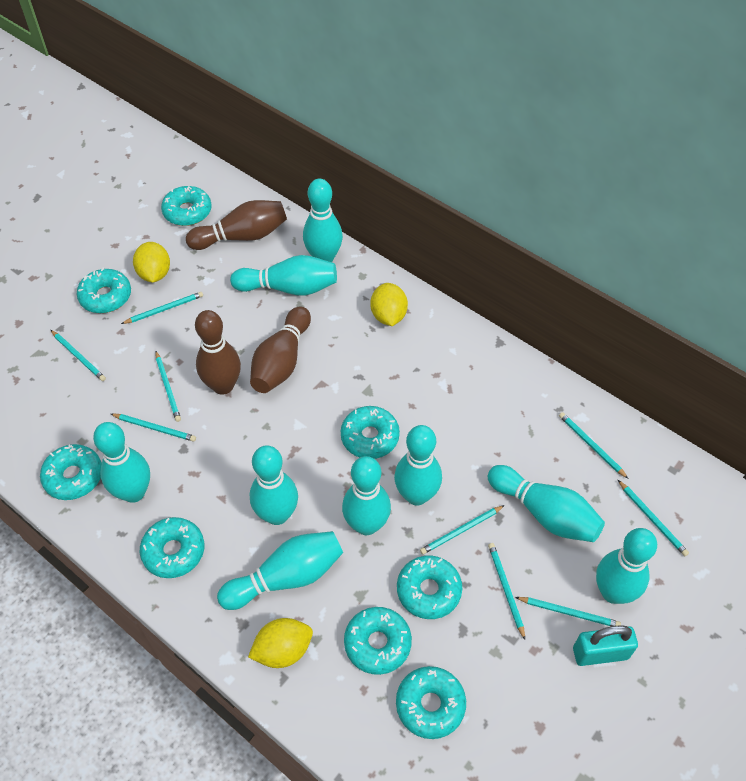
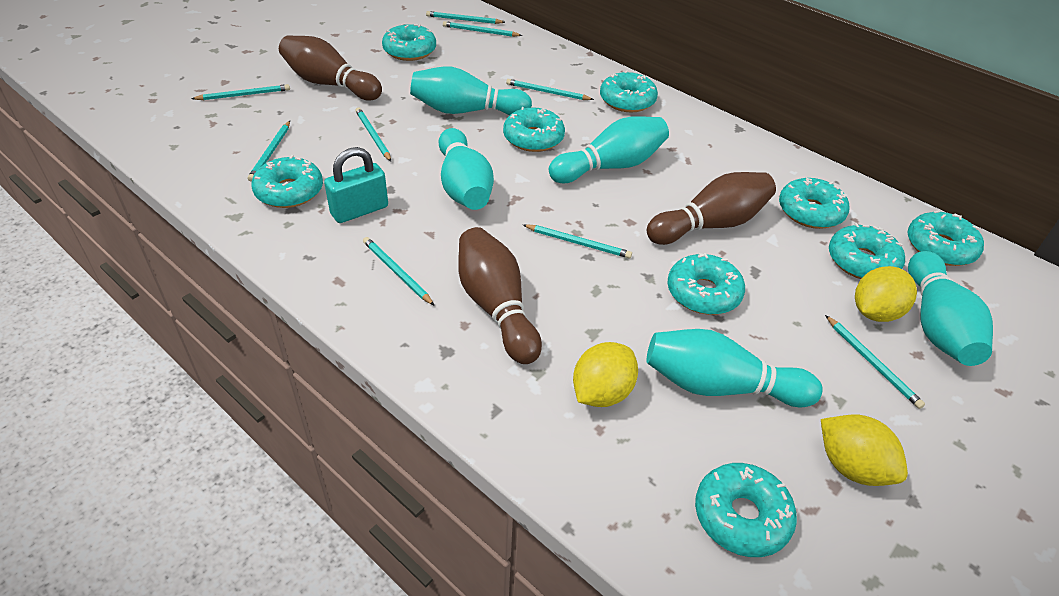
turquoise bowling pin: [93,422,150,503] [217,531,343,610] [230,255,337,296] [250,445,298,525] [303,179,343,262] [342,456,391,535] [394,425,442,506] [488,465,605,542] [596,528,657,604] = 9 -> [410,67,532,115] [438,128,494,210] [549,116,669,183] [646,329,823,408] [908,251,993,366] = 5
turquoise donut: [40,444,102,500] [77,268,131,313] [140,517,204,578] [161,186,212,226] [341,406,400,459] [344,607,412,675] [396,666,466,739] [397,556,462,619] = 8 -> [251,155,323,208] [382,23,436,61] [503,107,565,152] [600,70,658,112] [667,253,745,315] [695,463,797,557] [779,178,849,229] [829,223,905,279] [907,210,984,266] = 9

